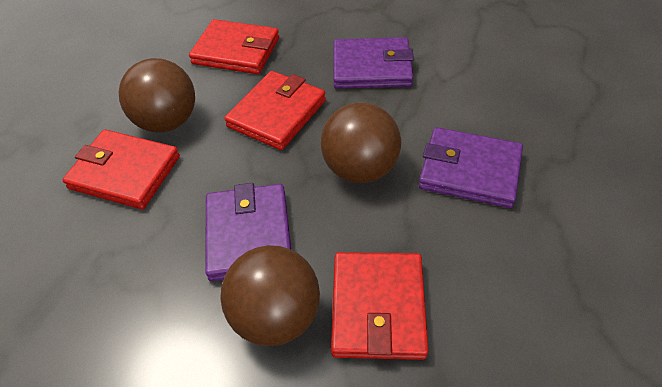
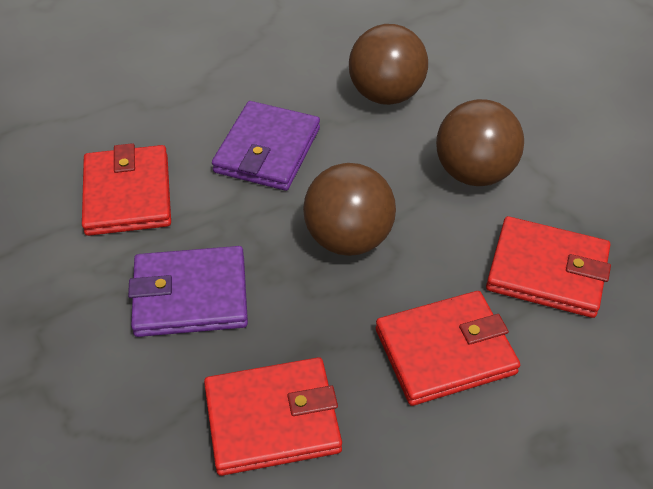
purple wallet: [205,183,291,281] [333,37,414,89] [419,127,523,208] = 3 -> [128,246,248,337] [212,101,320,191] = 2

